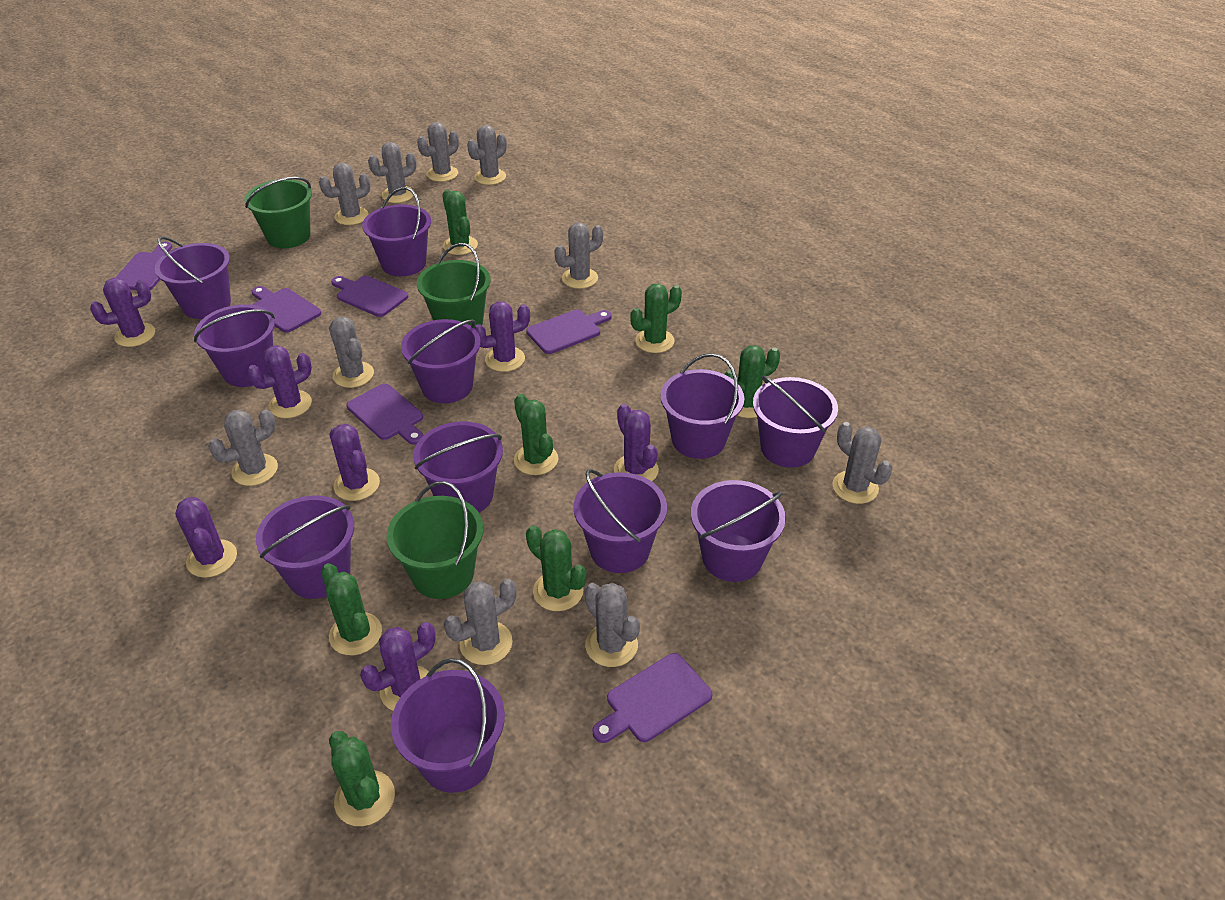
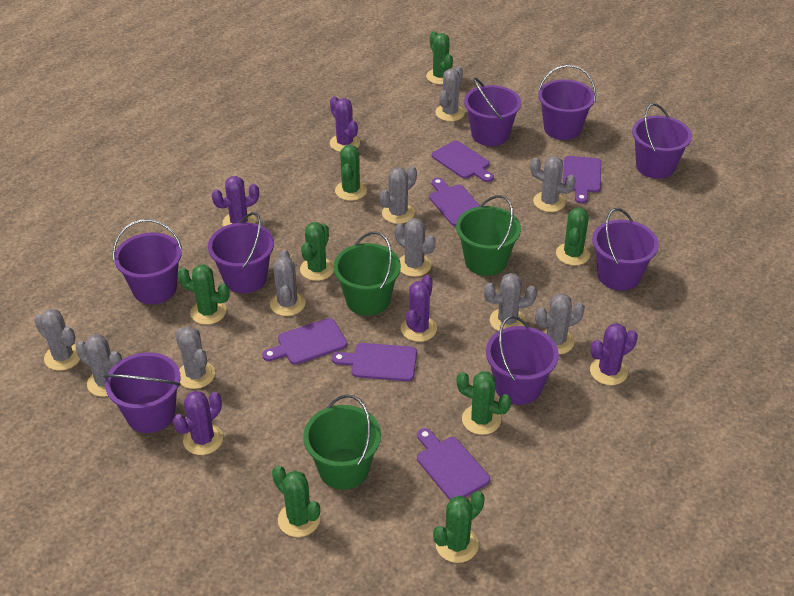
green cactus: [321,563,382,655] [329,731,395,826] [443,190,478,255] [514,394,558,475] [526,525,587,611] [630,284,682,353] [725,345,780,418] = 7 -> [178,264,230,325] [272,466,320,537] [300,222,334,281] [335,145,367,201] [426,31,453,85] [433,491,485,563] [456,371,511,435] [556,207,590,266] = 8
purple bucket: [155,236,231,319] [194,304,275,387] [256,496,354,599] [362,187,431,276] [391,658,505,793] [401,319,480,403] [413,421,503,512] [573,469,667,573] [660,353,744,459] [691,480,786,582] [753,375,838,468] = 11 -> [104,352,181,433] [113,219,182,304] [208,212,274,293] [464,78,521,146] [486,316,559,405] [538,65,596,140] [592,208,659,291] [632,103,692,179] = 8
purple cactus: [90,278,155,347] [175,497,237,578] [247,345,312,418] [329,424,380,501] [360,622,436,711] [474,301,530,372] [614,404,659,481] = 7 -> [173,391,223,455] [212,176,259,226] [330,96,360,152] [401,275,437,342] [590,323,638,385] = 5

